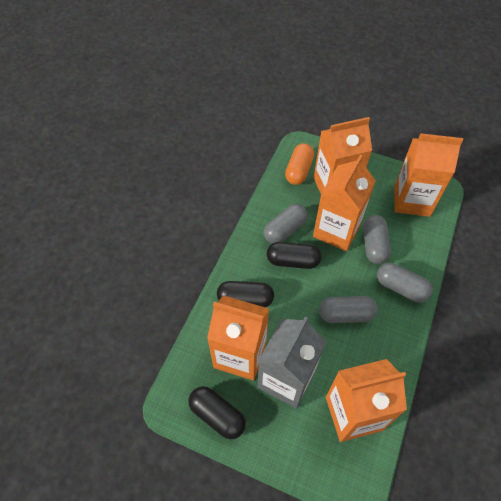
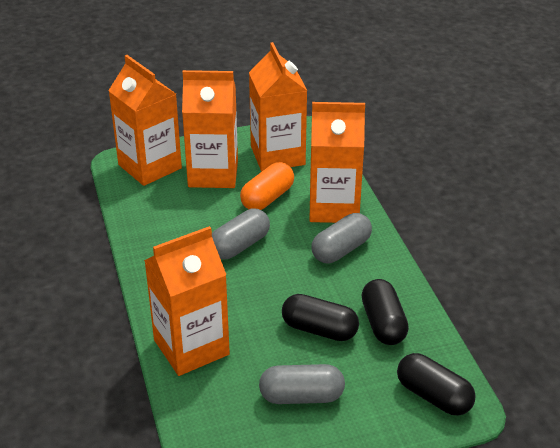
grey capsule: [264,204,307,244] [319,296,378,323] [363,215,391,264] [377,263,433,303] = 4 -> [212,209,270,259] [259,364,345,404] [312,213,372,263] = 3
grey carton: [258,316,326,409] = 1 -> none = 0

